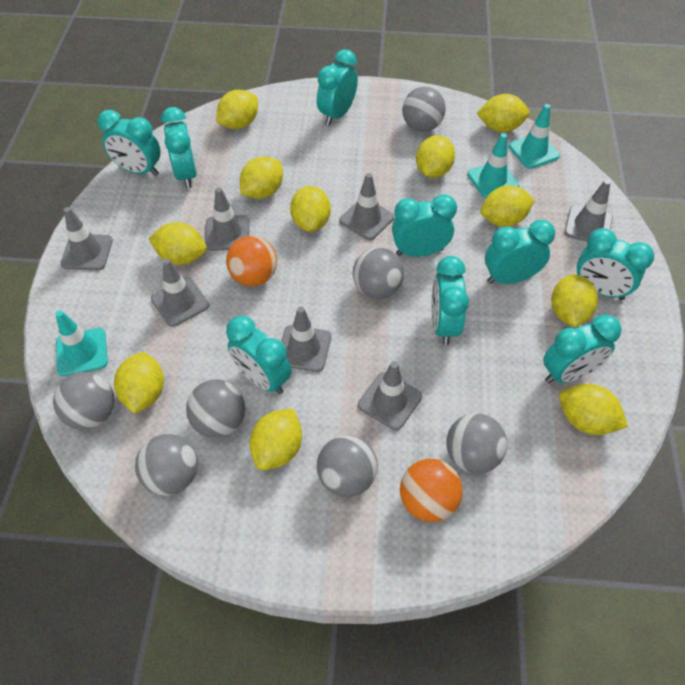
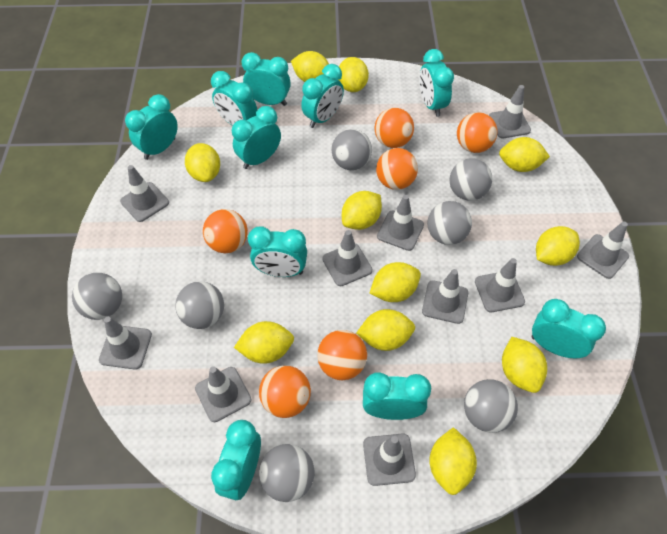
grey traffic cone: [60,207,113,270] [151,258,209,327] [205,187,249,251] [281,307,331,372] [340,173,394,240] [358,361,422,430] [564,180,613,242] = 7 -> [99,317,152,370] [120,165,169,222] [195,366,251,422] [322,230,372,286] [363,433,416,486] [377,195,424,251] [422,269,468,324] [475,258,525,312] [489,85,531,139] [577,221,629,279] = 10
orange ball: [226,235,277,287] [400,459,463,522] = 2 -> [203,209,248,253] [259,366,311,418] [317,330,367,380] [374,108,414,148] [376,148,418,190] [457,112,498,153] = 6
turquoise clock: [97,110,161,176] [161,107,197,189] [226,316,292,394] [317,49,358,126] [392,194,457,257] [432,256,469,345] [485,220,555,284] [543,314,622,383] [577,228,654,300] = 9 -> [125,94,178,160] [211,71,257,126] [211,420,261,500] [232,106,281,169] [241,52,291,106] [248,226,307,277] [301,64,344,128] [363,372,431,420] [419,49,454,117] [532,299,606,358] = 10
turquoise traffic cone: [56,310,108,376] [467,133,519,198] [509,104,560,169] = 3 -> none = 0

